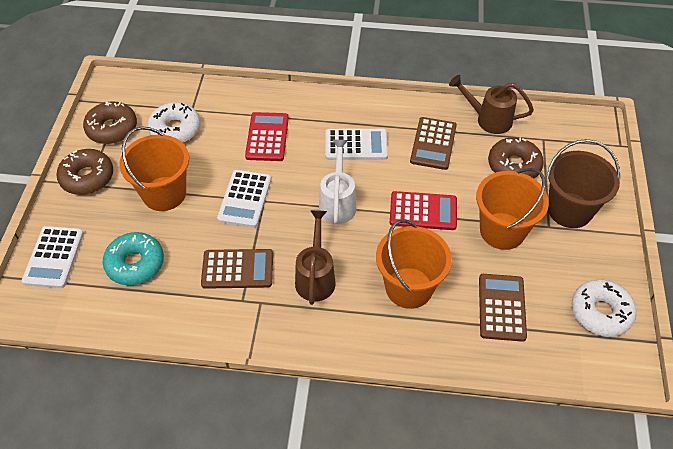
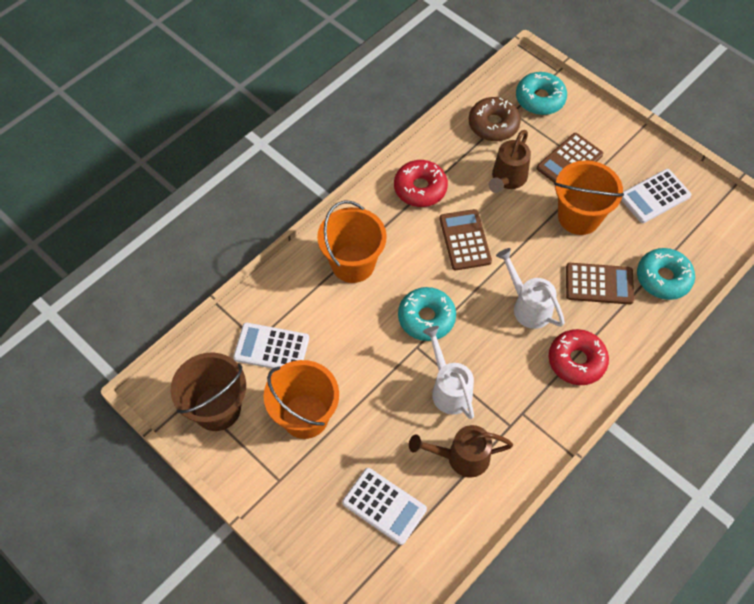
brown donut: [56,149,113,195] [83,102,137,144] [488,137,544,178] = 3 -> [469,97,521,141] = 1
red calculator: [245,112,289,161] [390,191,457,230] = 2 -> none = 0
red donut: none = 0 -> [394,160,448,207] [549,329,609,385] = 2
turquoise donut: [103,232,164,285] = 1 -> [398,287,456,341] [516,72,567,115] [637,248,695,300] = 3
white donut: [147,102,201,143] [572,279,636,337] = 2 -> none = 0
white watering can: [319,140,357,224] = 1 -> [423,326,474,419] [496,248,565,329] = 2

